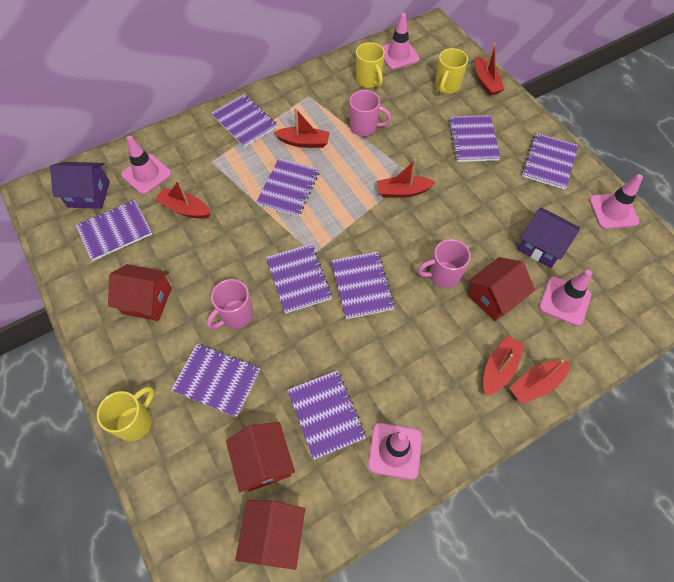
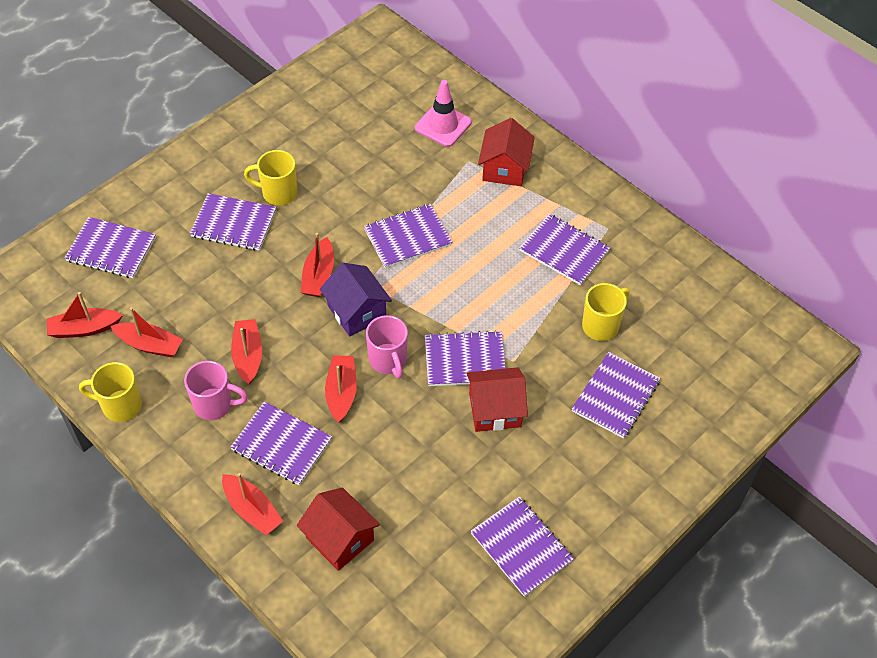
pink mug: [207,279,253,329] [349,90,391,136] [417,239,471,288] = 3 -> [184,361,248,420] [366,315,408,379] = 2
pink traffic cone: [121,136,172,195] [368,423,422,480] [382,13,420,70] [539,270,592,326] [589,174,643,229] = 5 -> [415,80,471,147] = 1
purple house: [50,162,110,209] [518,207,580,268] = 2 -> [320,263,392,336] = 1
purple notebook: [76,200,152,261] [171,343,260,418] [211,94,277,147] [256,158,319,217] [266,244,332,314] [287,370,366,460] [331,251,395,319] [448,115,500,162] [522,133,578,190] = 9 -> [65,217,156,278] [190,193,276,251] [230,402,332,485] [364,204,453,268] [425,330,506,386] [471,496,574,597] [519,214,610,285] [572,352,660,438] = 8
red house: [108,264,172,321] [226,422,295,493] [235,500,305,570] [468,257,535,321] = 4 -> [297,487,380,571] [466,367,528,432] [478,118,535,186] = 3

